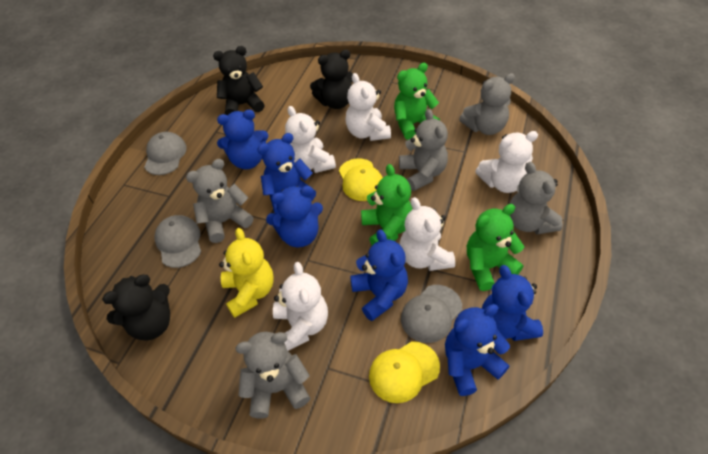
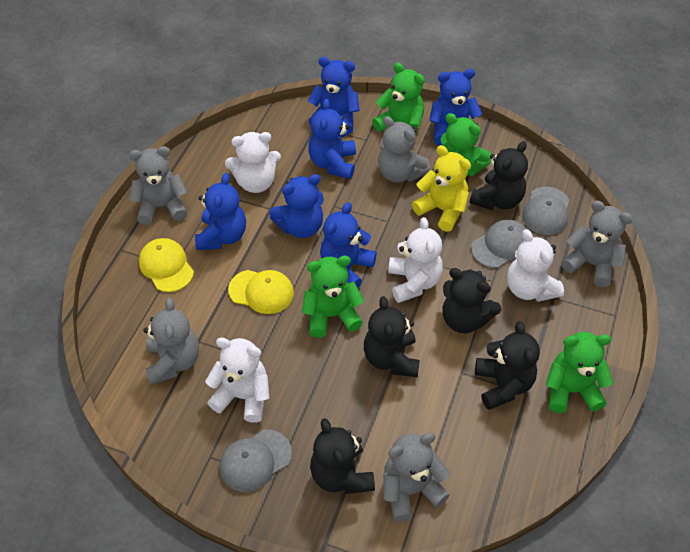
black teddy bear: [102,274,170,341] [213,46,265,116] [310,50,353,109] = 3 -> [310,418,375,494] [364,296,420,377] [443,268,501,333] [470,141,528,210] [475,321,540,410] = 5
green teddy bear: [361,164,413,246] [394,63,440,140] [467,204,524,291] = 3 -> [302,256,364,338] [372,63,425,132] [439,113,491,176] [546,332,613,413] = 4
white teddy bear: [273,262,328,351] [285,106,336,173] [345,73,391,141] [400,197,455,271] [475,131,538,193] = 5 -> [205,337,270,423] [225,132,281,193] [388,217,443,303] [507,229,564,302] = 4

